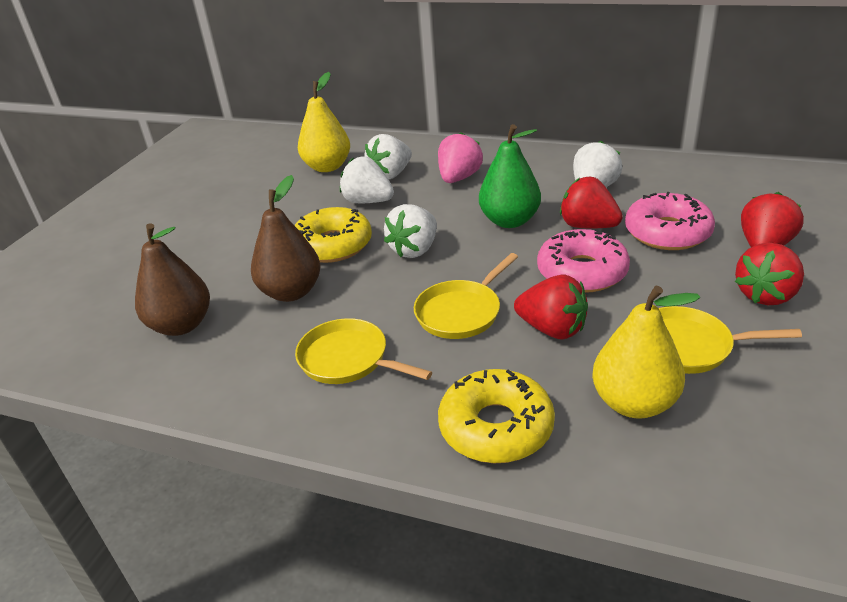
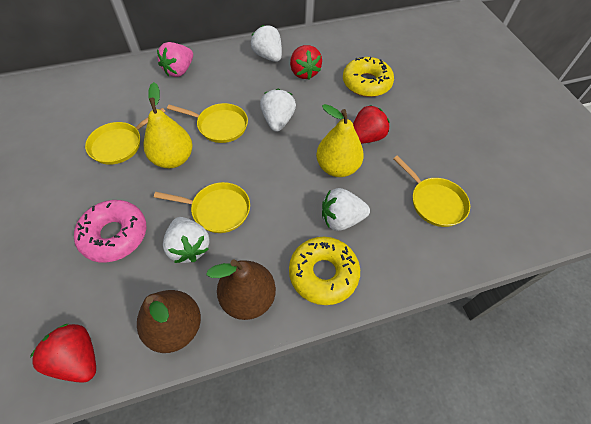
green pear: [479,124,541,228] = 1 -> none = 0
pink donut: [537,229,630,293] [625,192,715,250] = 2 -> [74,200,146,262] = 1
red strawberry: [514,275,588,340] [560,177,623,229] [735,243,804,305] [741,192,804,247] = 4 -> [30,323,96,383] [290,45,322,79] [353,105,390,144] = 3
yellow pan: [295,318,432,384] [414,253,518,339] [658,306,802,374] = 3 -> [85,108,166,165] [154,182,250,233] [167,103,248,143] [393,155,470,227] = 4

